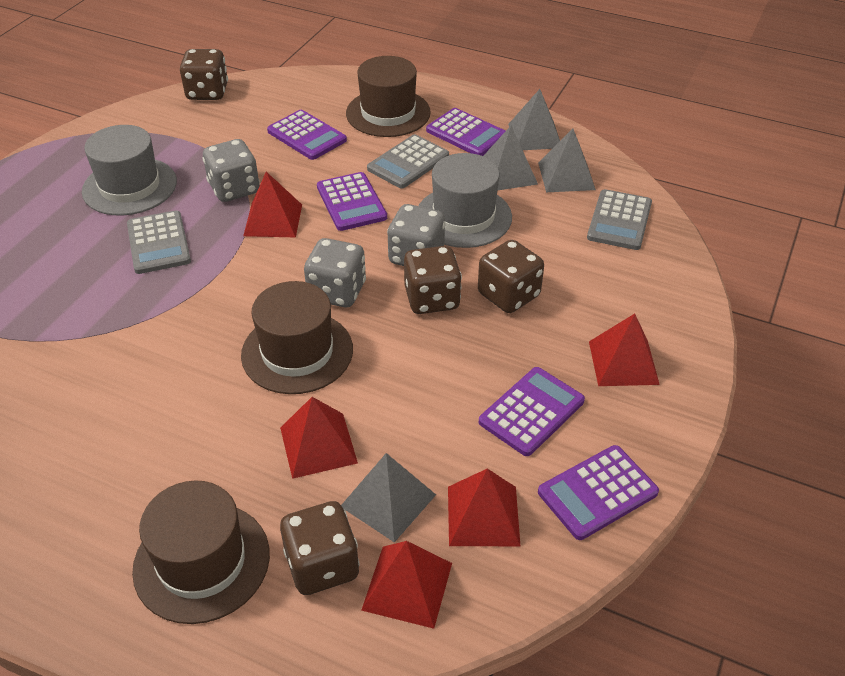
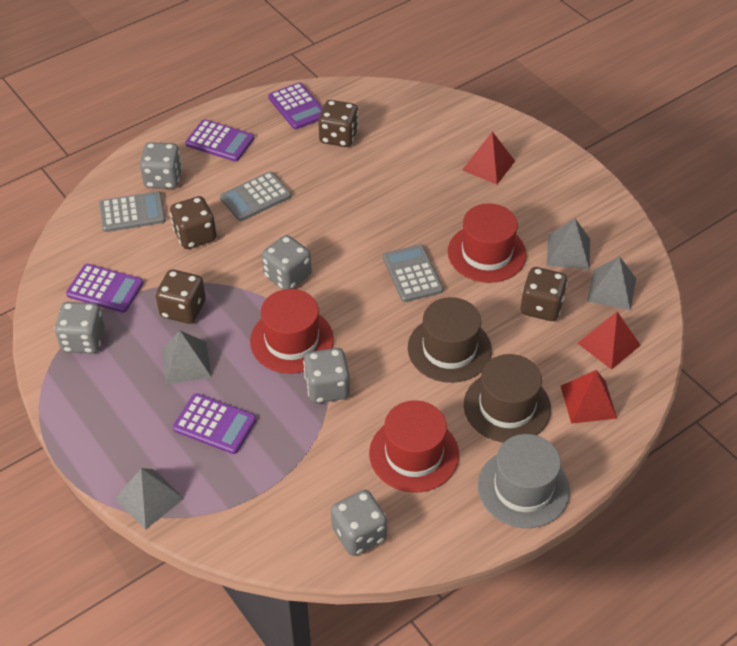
brown hat: [132,481,270,624] [241,281,353,394] [346,56,431,137] = 3 -> [408,297,492,383] [464,354,551,443] = 2
grey dice: [202,139,260,202] [304,238,366,307] [387,204,446,266] = 3 -> [54,302,105,353] [140,142,182,189] [262,235,312,290] [303,348,350,403] [331,490,387,556] = 5
grey hat: [82,125,177,215] [419,153,512,248] = 2 -> [478,434,570,528] = 1
purple calculator: [267,110,347,160] [317,172,387,231] [426,108,505,156] [479,367,585,456] [538,445,659,540] = 5 -> [66,264,143,313] [173,393,256,454] [185,119,254,162] [268,82,323,129] = 4
red hat: none = 0 -> [250,289,334,374] [369,400,459,493] [448,203,527,283] = 3
red pyramid: [243,172,302,237] [280,397,358,479] [361,541,452,629] [448,469,520,546] [589,314,660,386] = 5 -> [462,131,515,185] [561,370,617,424] [577,312,641,370] = 3

